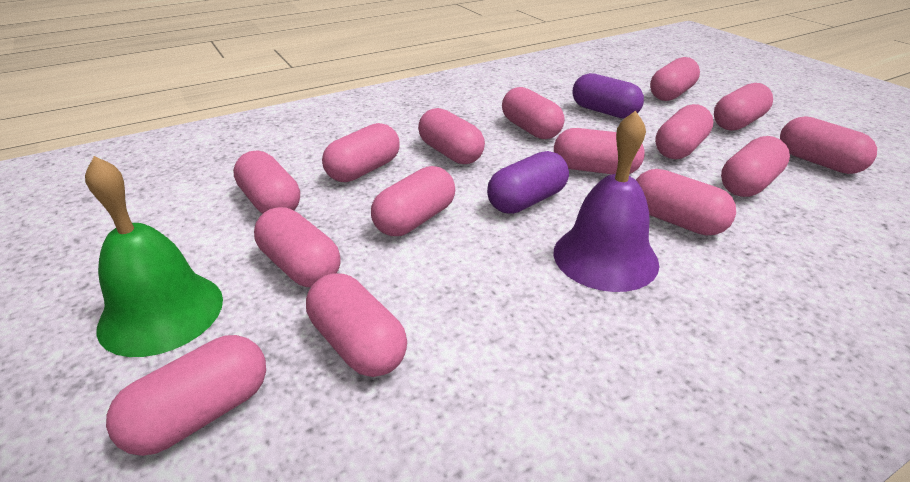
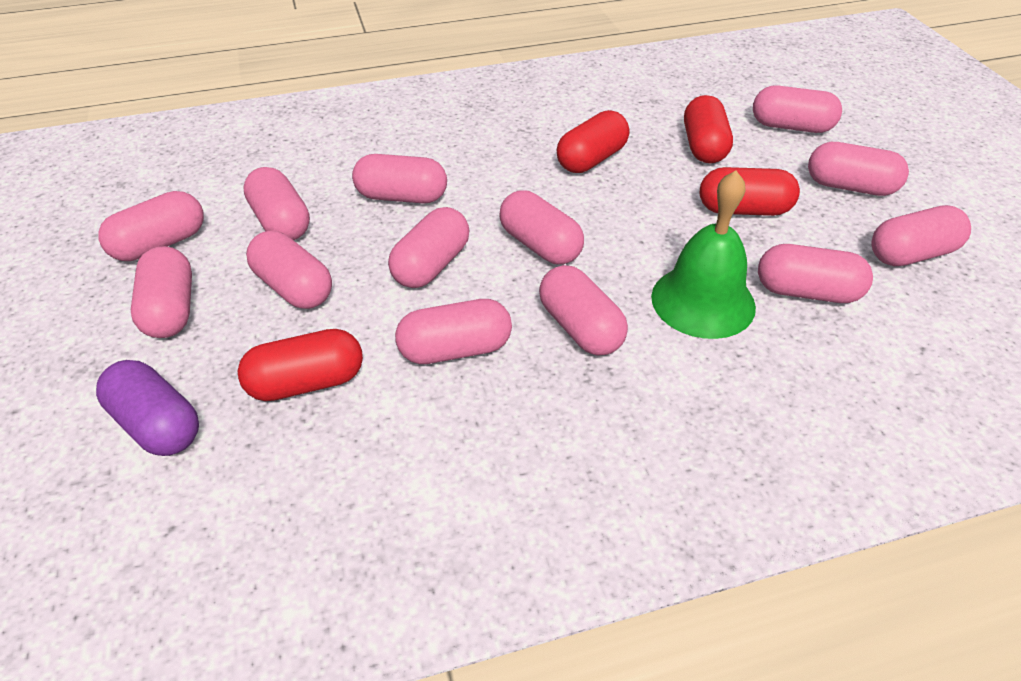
pink capsule: [106,335,266,456] [233,150,300,214] [254,207,341,287] [306,273,407,377] [322,123,400,182] [371,166,455,236] [418,108,485,164] [502,87,564,139] [554,128,645,174] [636,169,736,236] [650,57,700,101] [655,104,714,159] [714,83,773,131] [721,136,790,197] [780,116,877,174] = 15 -> [98,191,204,261] [131,246,192,338] [243,167,310,240] [246,231,332,309] [352,154,447,204] [388,207,469,288] [395,299,512,364] [499,190,584,265] [539,265,628,355] [753,85,842,133] [758,244,873,303] [808,142,909,196] [872,205,971,266] = 13
purple bell: [553,111,659,292] = 1 -> none = 0
purple capsule: [487,151,569,214] [572,73,644,119] = 2 -> [96,360,199,456] = 1
red capsule: none = 0 -> [238,329,363,401] [557,110,629,173] [684,95,733,163] [700,167,800,216] = 4

